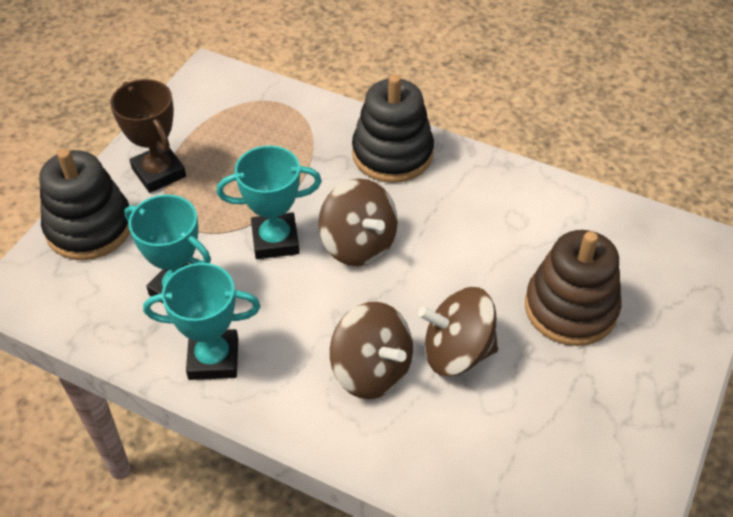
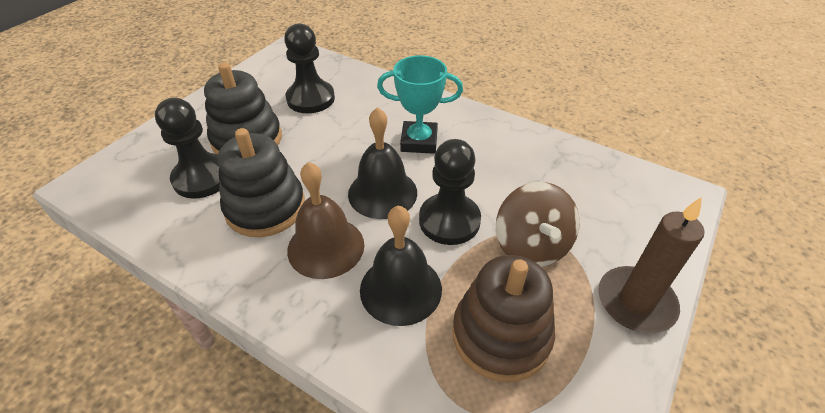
black bell: none = 0 -> [348,107,417,219] [360,205,442,326] = 2
black pawn: none = 0 -> [155,98,220,199] [284,23,335,113] [419,139,481,245] = 3
brown bell: none = 0 -> [287,162,364,279] = 1
brown candle: none = 0 -> [598,197,704,333] = 1
brown spinning top: [318,178,398,266] [330,302,413,399] [418,287,498,376] = 3 -> [496,182,580,267] = 1
brown trophy: [110,79,186,193] = 1 -> none = 0
turquoise trophy: [125,195,211,303] [143,263,261,380] [217,146,322,259] = 3 -> [377,55,463,154] = 1

